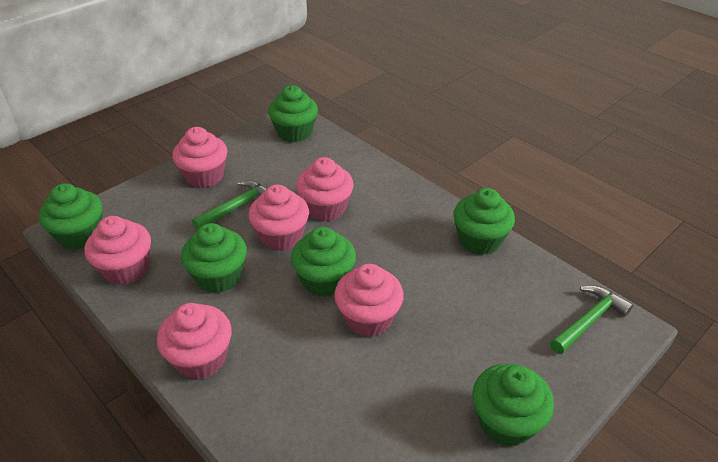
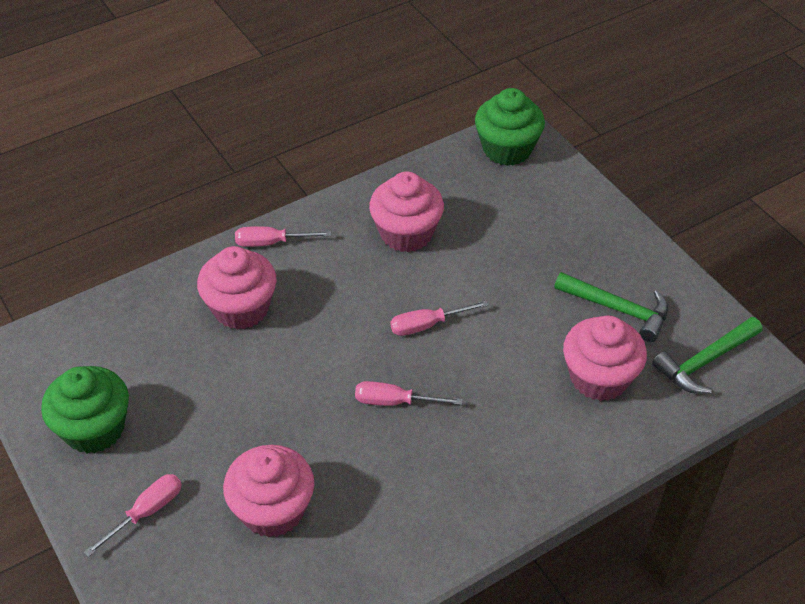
green cupcake: [38,183,102,250] [181,223,247,293] [268,85,318,143] [291,227,356,297] [453,188,515,255] [473,363,554,447] = 6 -> [41,366,129,454] [475,88,545,166] = 2
pink cupcake: [85,216,151,285] [157,303,232,379] [172,127,227,188] [248,185,309,251] [296,157,354,221] [334,264,404,337] = 6 -> [197,246,277,330] [223,445,314,538] [369,172,444,252] [563,315,647,401] = 4
pink screwdriver: none = 0 -> [84,474,182,557] [235,226,331,247] [355,381,463,406] [390,301,489,336] = 4

